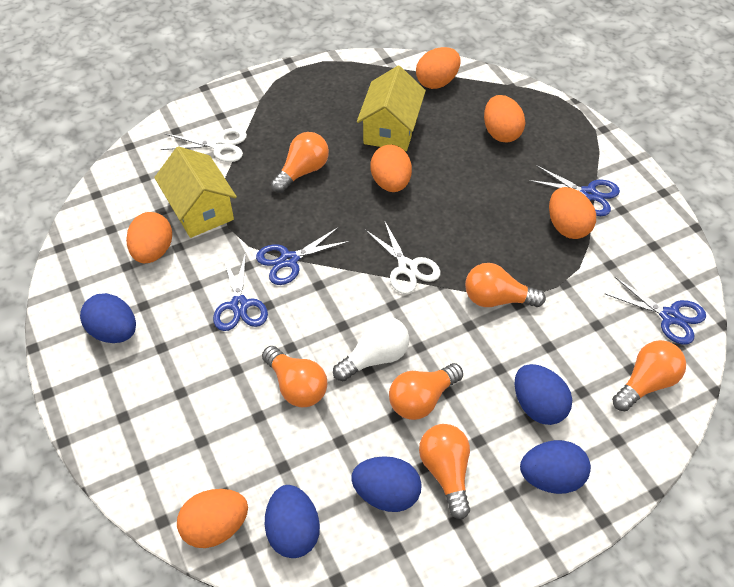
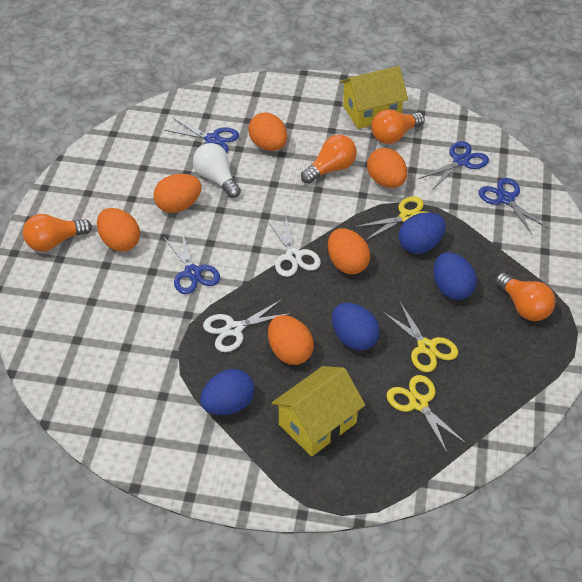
blue egg: [80,293,136,343] [265,485,320,558] [351,456,422,512] [514,364,572,425] [520,440,591,494] = 5 -> [200,369,255,415] [332,303,380,351] [398,212,446,254] [433,252,477,300] = 4
orange light bulb: [262,346,327,407] [271,132,329,193] [389,363,463,420] [419,424,470,519] [465,263,546,307] [612,340,686,411] = 6 -> [23,214,92,252] [301,135,357,184] [371,109,425,144] [495,273,555,321] = 4
yellow scissors: none = 0 -> [355,196,430,241] [383,302,458,372] [386,375,466,452] = 3

